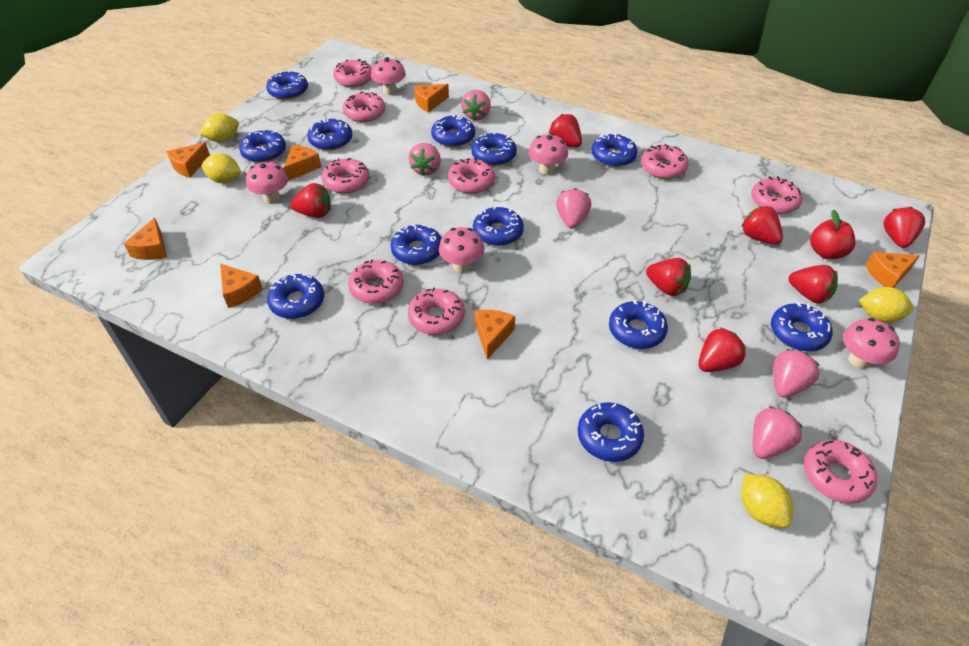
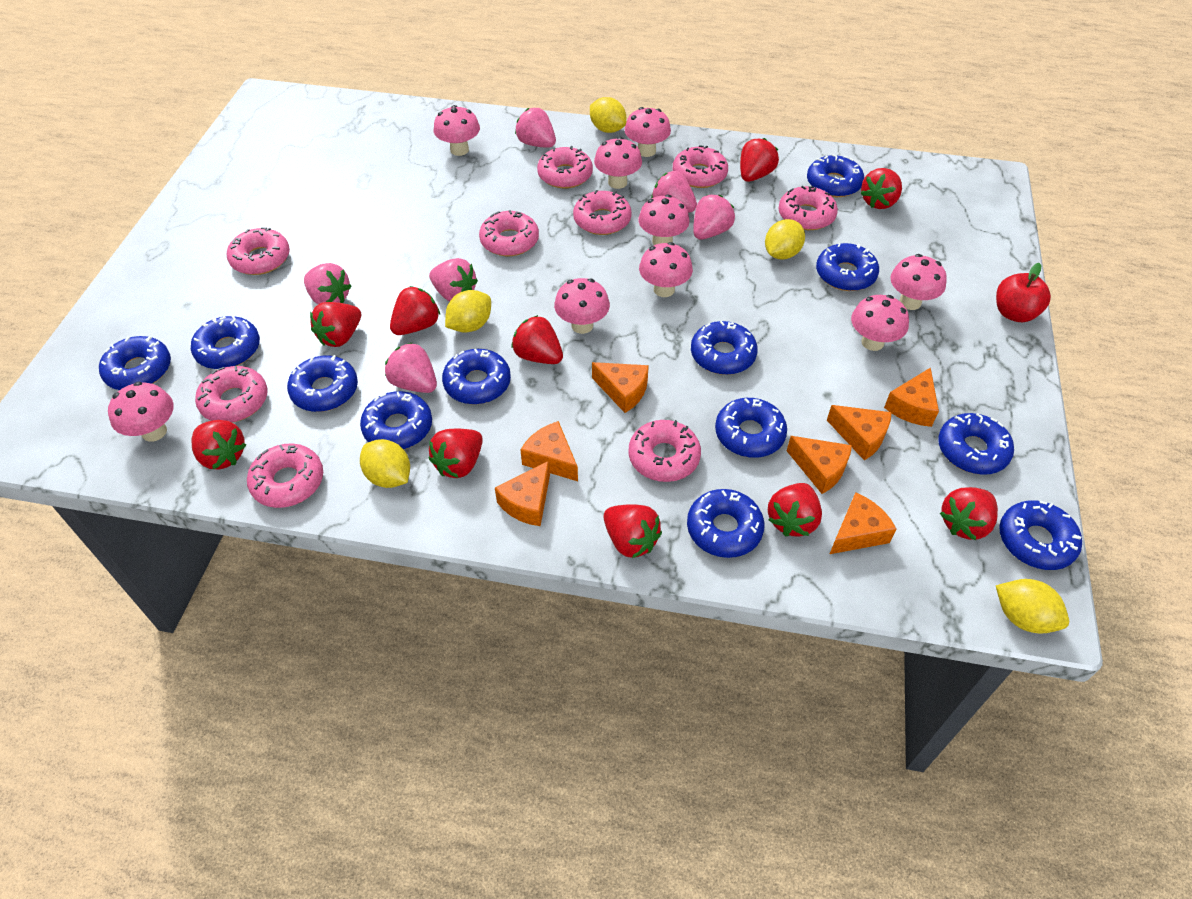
pink mushroom: [246,160,288,204] [371,57,406,95] [439,227,484,273] [529,133,568,175] [843,318,900,369] = 5 -> [108,382,174,442] [433,105,480,156] [554,278,610,334] [594,137,642,189] [624,107,671,157] [638,195,690,245] [639,242,693,297] [851,295,909,351] [890,254,947,310] = 9
pink strawberry: [408,143,441,176] [461,90,491,120] [556,188,591,229] [753,406,803,459] [774,349,820,398] = 5 -> [304,263,351,304] [385,342,437,393] [429,258,478,301] [515,108,556,148] [651,171,697,213] [693,195,735,240] = 6
red strawberry: [290,183,331,218] [549,114,582,147] [646,258,691,296] [698,328,746,372] [741,206,783,245] [789,265,838,304] [884,207,925,248] = 7 -> [191,420,246,470] [310,302,361,347] [390,286,440,335] [429,429,483,478] [512,315,563,364] [604,504,662,558] [740,138,779,182] [768,483,822,536] [860,168,902,209] [940,487,998,540] = 10
yellow lemon: [200,113,239,142] [202,153,241,183] [741,474,793,528] [859,287,914,323] = 4 -> [360,439,410,488] [445,290,491,333] [590,97,627,133] [765,219,805,260] [996,579,1069,634] = 5

